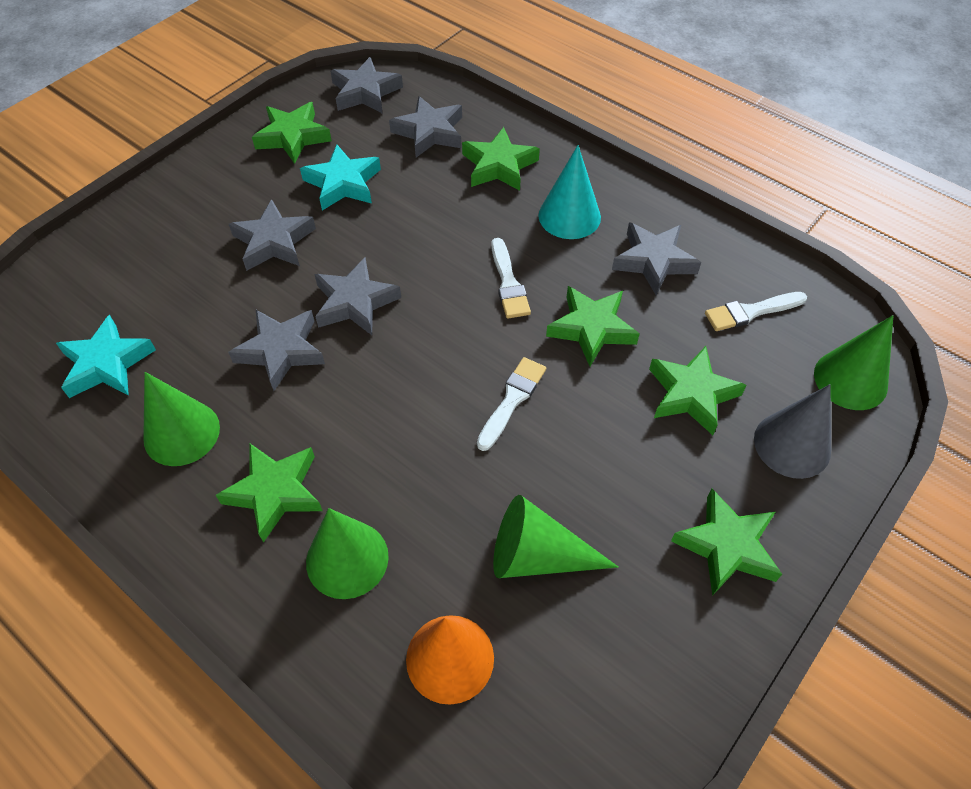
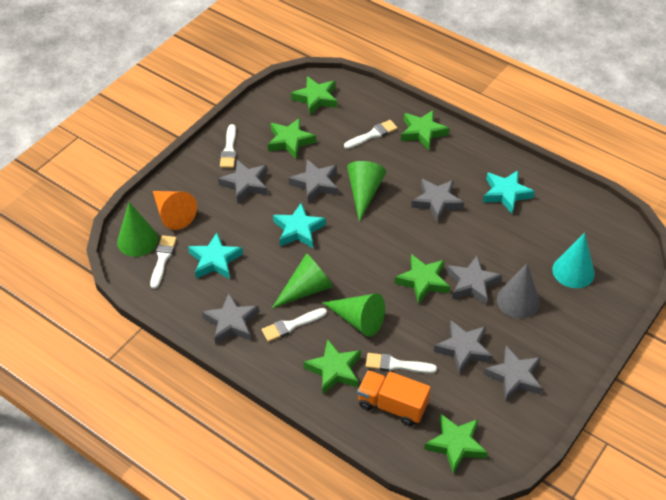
grey star: [228,310,325,391] [229,199,316,271] [314,257,401,335] [330,57,403,114] [389,96,462,158] [612,222,701,295] = 6 -> [202,293,259,345] [218,160,268,204] [289,159,338,203] [411,179,464,223] [434,320,493,374] [446,256,502,305] [483,346,542,402] = 7
orange truck: none = 0 -> [357,370,430,426] = 1
turquoise star: [56,315,156,398] [300,145,381,210] = 2 -> [188,233,243,279] [273,203,326,248] [483,170,535,214] = 3
white brush: [477,357,546,451] [491,238,531,318] [705,292,807,331] = 3 -> [150,235,177,289] [220,124,236,168] [262,308,327,342] [344,120,398,149] [366,353,437,373] = 5

